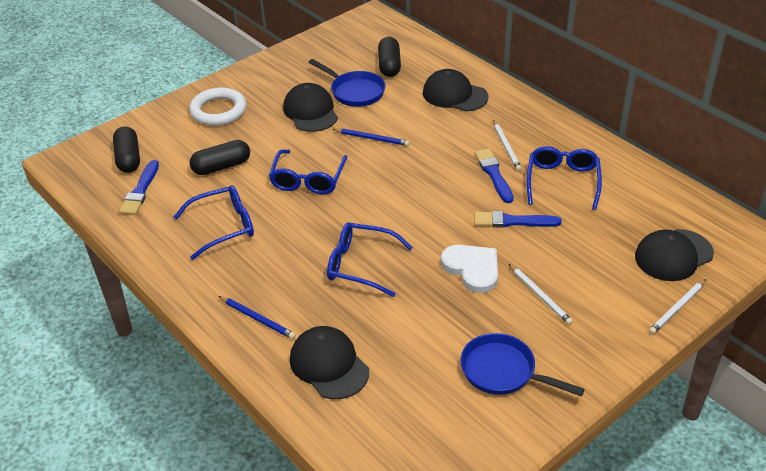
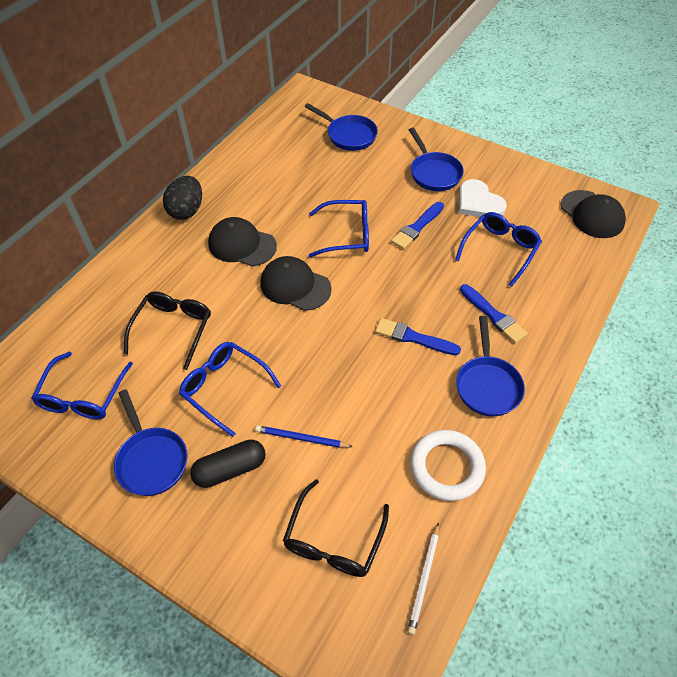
black cap: [283,83,338,132] [290,326,369,399] [423,69,488,111] [635,229,714,281] = 4 -> [208,217,277,266] [260,256,332,311] [561,190,626,238] = 3
black capsule: [113,126,140,173] [189,140,250,175] [378,37,401,77] = 3 -> [190,440,266,488] = 1
black egg: none = 0 -> [163,176,202,220] = 1
black glasses: none = 0 -> [124,291,211,370] [283,479,389,577] = 2
blue pan: [309,59,385,107] [460,333,585,396] = 2 -> [114,389,188,496] [305,103,378,151] [409,127,464,191] [456,316,525,417] = 4
blue pencil: [219,296,296,339] [333,128,410,146] = 2 -> [255,425,353,448] = 1
white pencil: [493,120,522,171] [509,264,573,325] [649,279,706,335] = 3 -> [407,522,439,635] = 1

